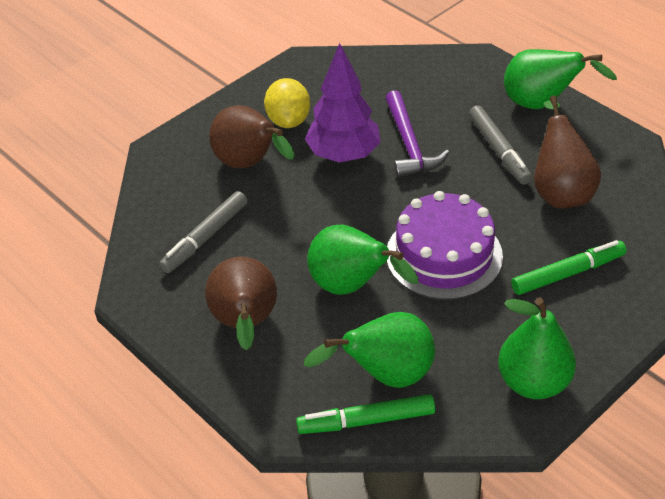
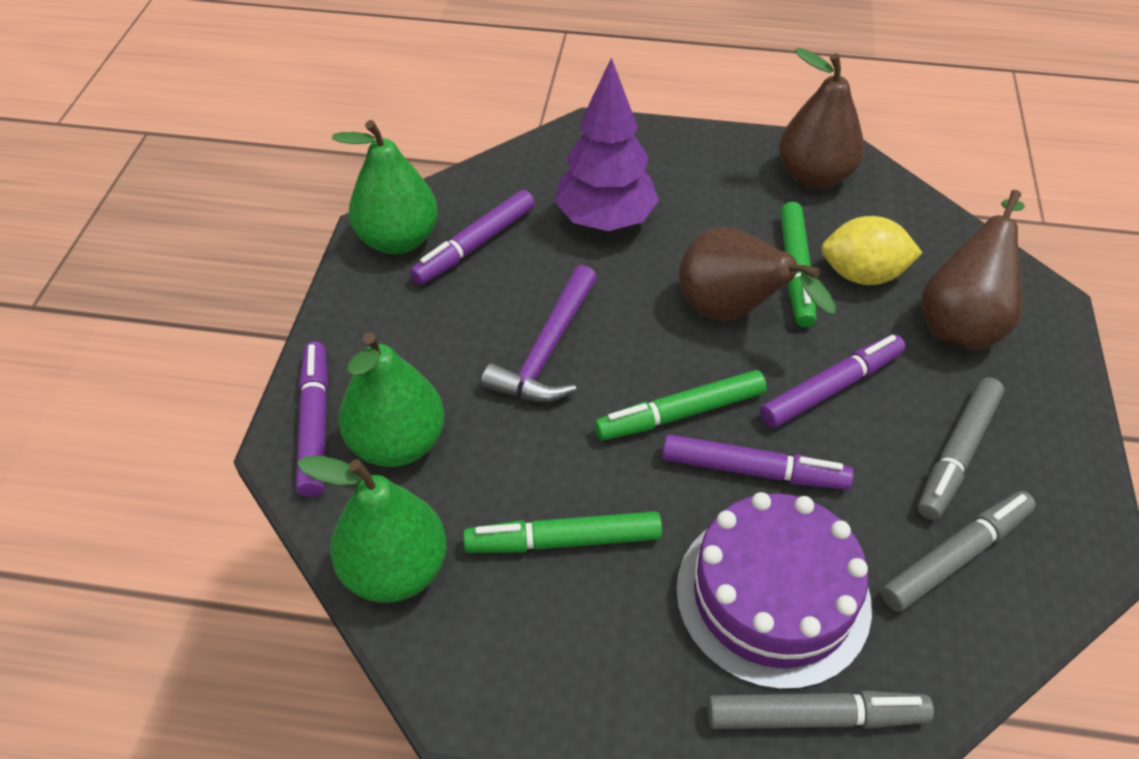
green marker: [296,394,435,434] [511,240,627,295] = 2 -> [463,511,662,553] [595,370,766,441] [780,202,816,328] = 3
green pear: [304,312,435,388] [307,225,418,295] [498,298,576,399] [504,49,617,109] = 4 -> [297,456,447,603] [332,120,438,254] [338,332,444,467] = 3
grey marker: [159,191,247,273] [469,106,532,185] = 2 -> [707,691,934,729] [881,491,1036,612] [918,378,1004,520] = 3
purple marker: none = 0 -> [296,341,328,497] [410,190,535,285] [662,434,854,490] [760,334,905,428] = 4

